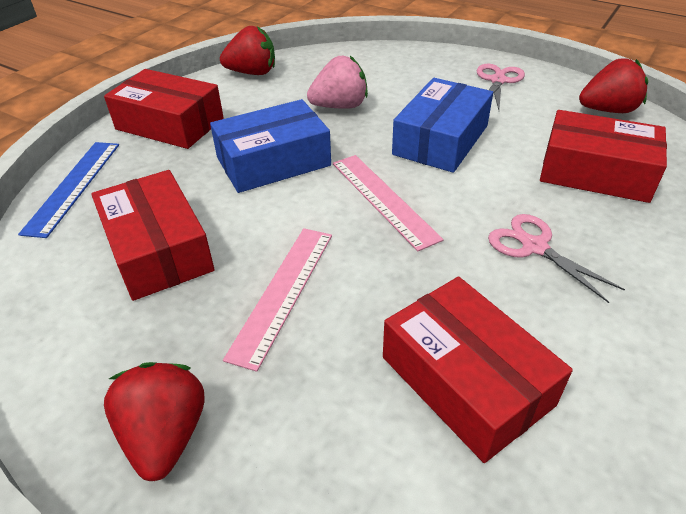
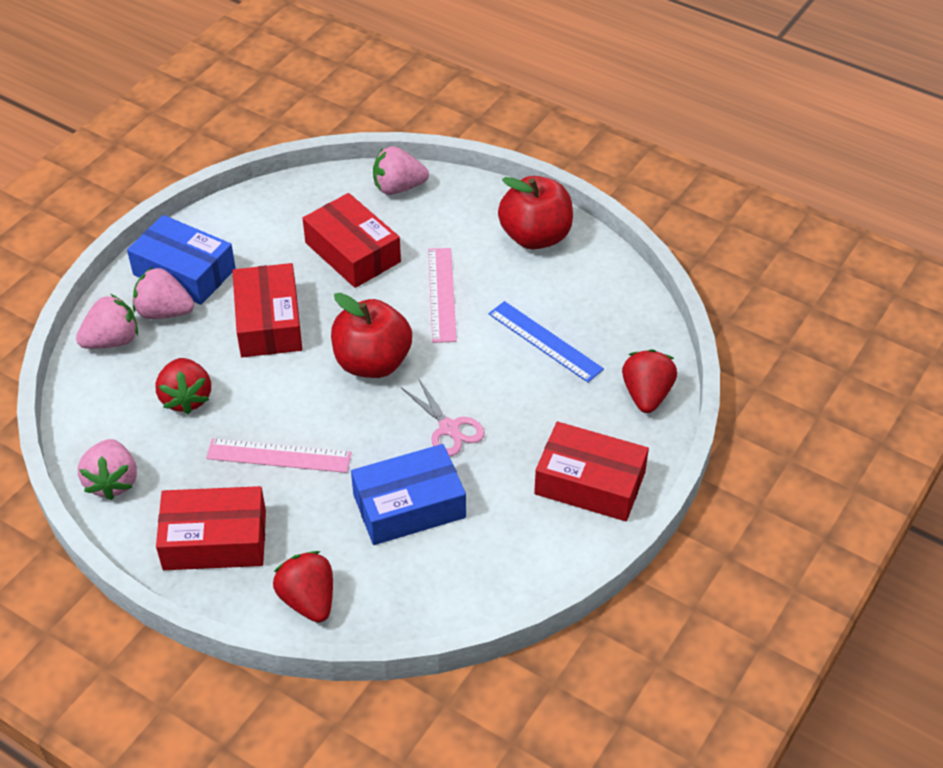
pink scissors: [477,64,525,110] [488,214,625,303] = 2 -> [402,378,485,456] = 1
pink strawberry: [307,56,368,109] = 1 -> [76,294,138,349] [78,439,137,500] [133,267,194,319] [373,146,429,195] = 4
red apple: none = 0 -> [331,293,412,378] [498,176,573,250] = 2

